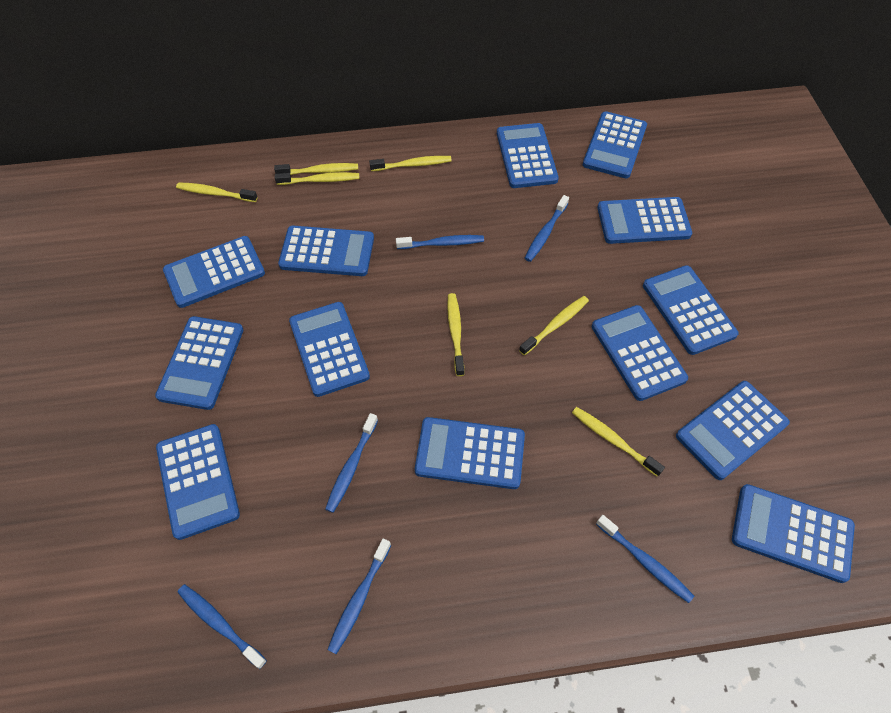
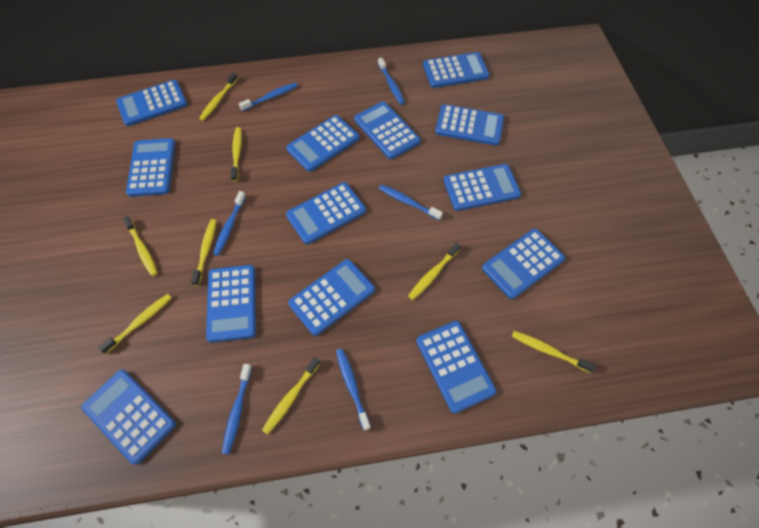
yellow toothbrush: [176,182,257,202] [274,163,358,175] [275,172,359,185] [369,156,452,171] [447,293,465,376] [519,296,589,355] [572,407,665,477] = 7 -> [98,294,171,354] [122,216,158,276] [191,219,217,286] [199,72,238,120] [230,127,242,182] [262,357,320,435] [408,242,461,300] [512,331,596,373] = 8

